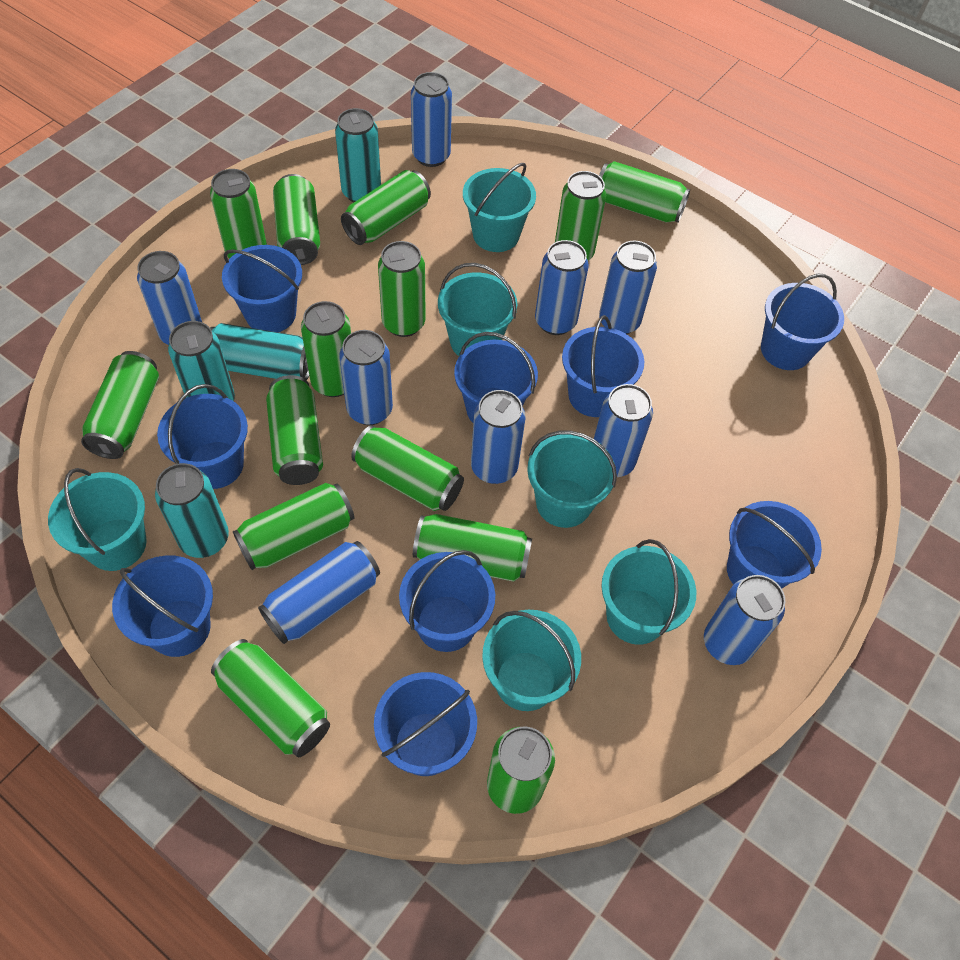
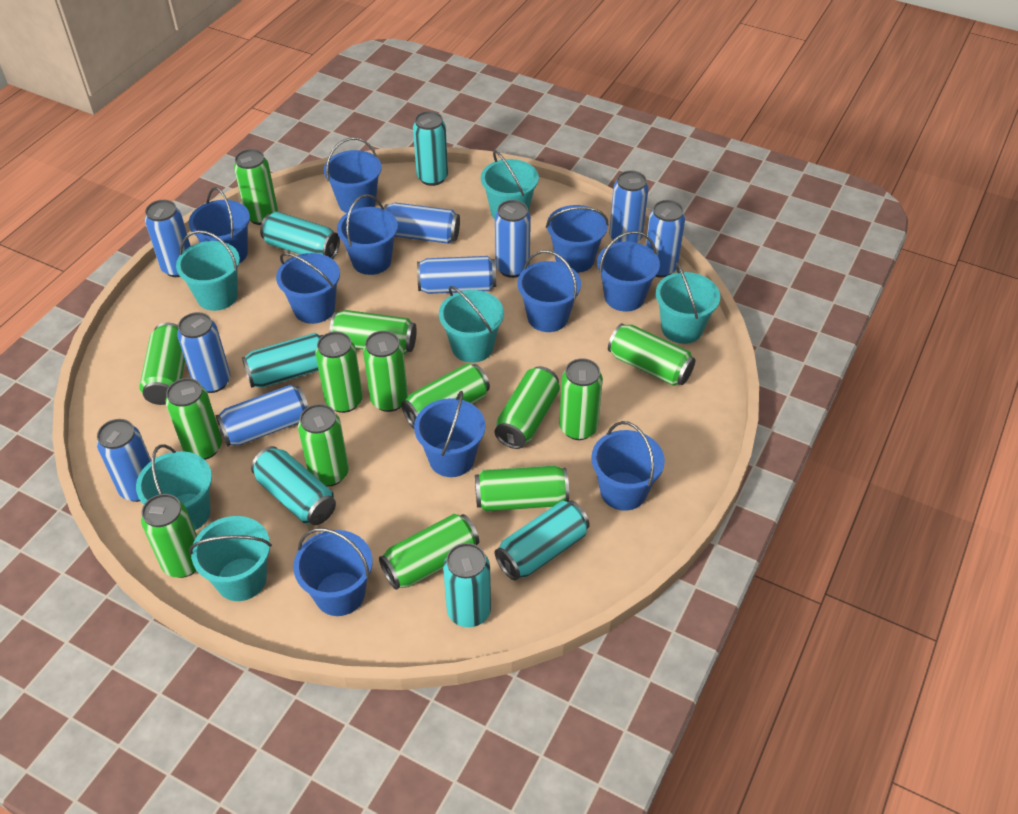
blue bucket: [112,555,213,657] [157,384,248,489] [222,245,302,332] [374,672,477,776] [399,550,495,652] [454,332,538,423] [562,315,644,417] [727,501,822,588] [761,274,844,370] = 9 -> [189,187,250,263] [276,253,340,324] [293,528,372,616] [324,137,382,213] [337,194,398,275] [414,391,485,477] [518,250,581,332] [546,205,608,273] [591,421,665,511] [597,231,660,311] = 10
turquoise can: [155,463,229,558] [168,321,235,401] [210,323,309,380] [335,108,381,203] = 4 -> [242,333,323,388] [251,446,336,525] [260,212,340,259] [413,111,448,186] [443,543,491,627] [495,500,590,581] = 6

